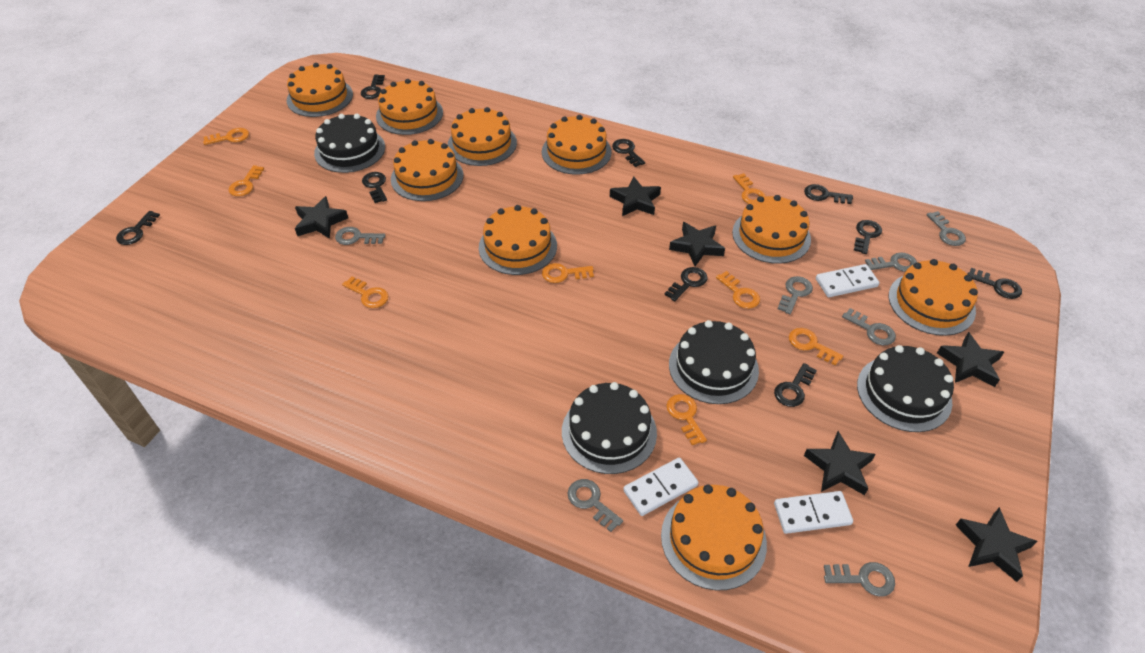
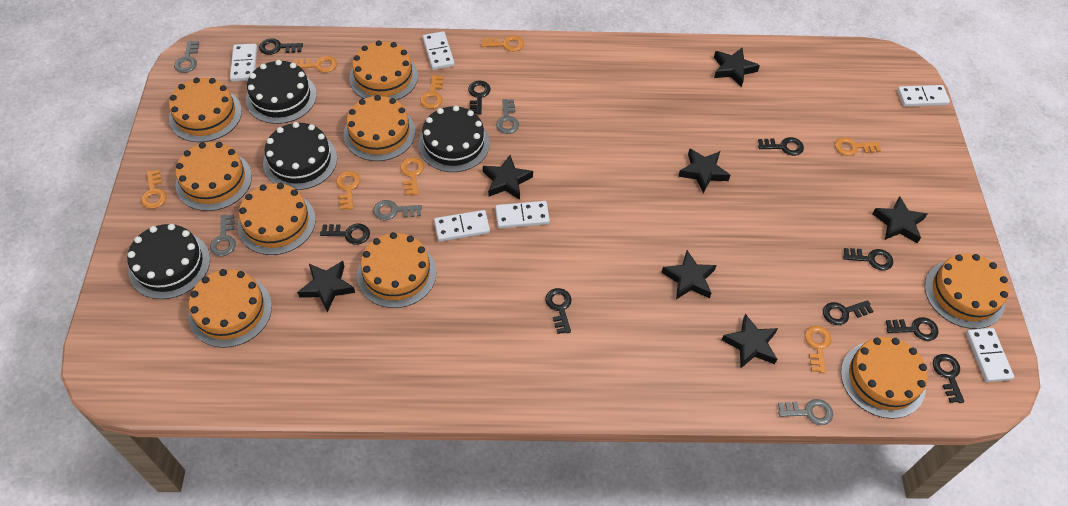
black star: [295,196,348,239] [610,176,661,216] [669,222,725,266] [804,431,876,495] [937,332,1004,387] [956,507,1038,582] = 6 -> [297,261,355,312] [483,155,533,200] [661,250,717,299] [678,149,730,193] [714,48,760,87] [722,314,778,368] [872,196,927,243] = 7
grey key: [335,227,385,245] [567,479,623,532] [778,276,813,314] [824,562,895,596] [842,308,896,345] [865,252,917,272] [927,211,966,246] = 7 -> [174,41,199,73] [210,215,236,256] [373,200,422,220] [496,99,519,134] [778,399,833,425] = 5
white domino: [623,457,699,516] [774,491,853,534] [816,264,880,297] = 3 -> [230,44,257,81] [423,31,455,70] [434,210,490,241] [495,201,550,228] [897,85,950,107] [966,328,1014,382] = 6

